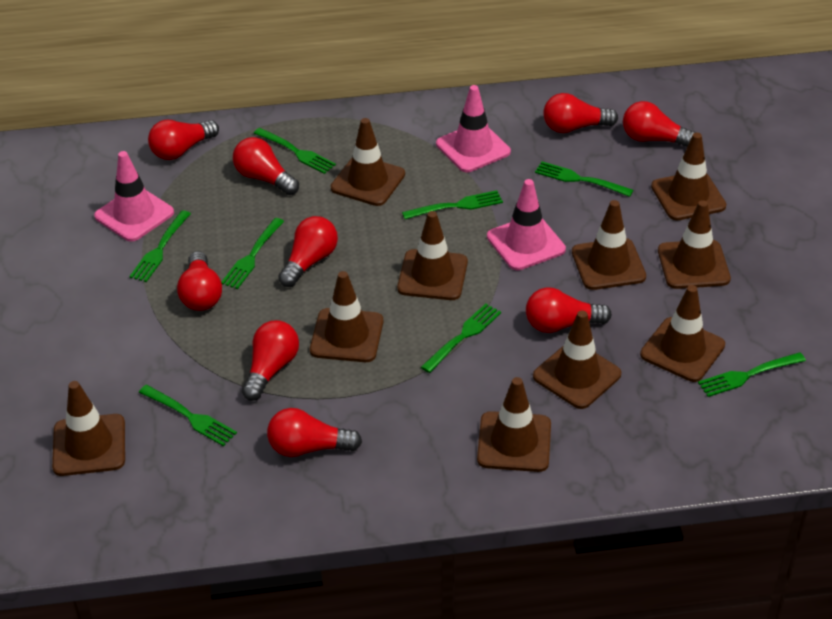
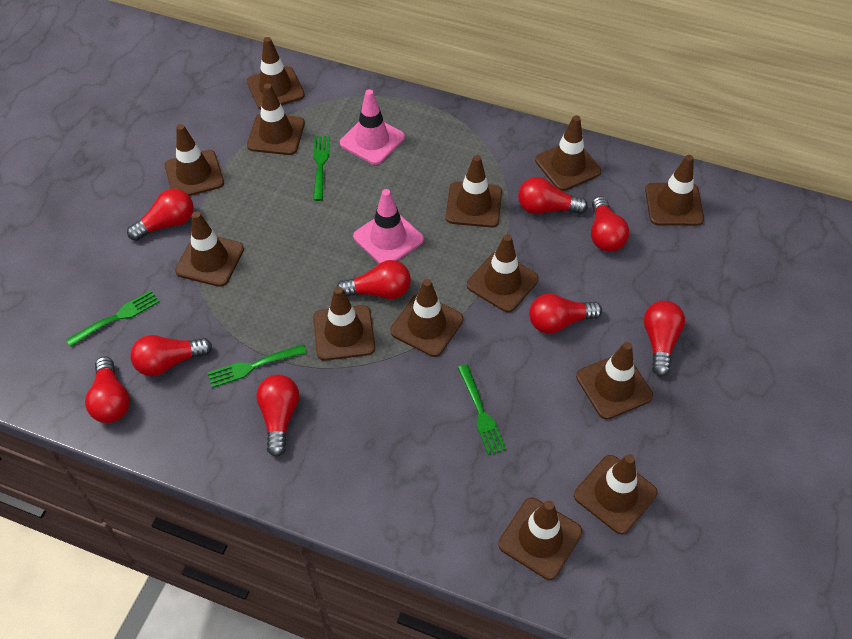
brown traffic cone: [52,381,125,476] [310,271,383,362] [331,118,405,206] [397,211,468,300] [477,377,551,472] [533,311,621,409] [572,200,646,290] [640,285,725,382] [651,133,726,220] [658,200,731,289] = 10 -> [164,124,224,196] [175,211,244,287] [247,37,305,109] [247,83,305,155] [313,287,375,361] [390,279,463,357] [446,155,502,228] [467,234,539,312] [498,498,583,580] [535,116,601,191] [574,454,658,534] [576,342,653,420] [645,155,704,226] = 13
green fork: [129,210,191,282] [139,385,237,446] [221,218,284,289] [254,128,336,174] [402,190,503,219] [421,304,501,373] [535,161,633,197] [698,352,806,397] = 8 -> [66,290,159,347] [207,344,307,388] [313,136,330,201] [458,364,506,455] = 4
pink traffic cone: [94,151,174,242] [436,85,511,172] [487,179,566,270] = 3 -> [340,89,405,165] [353,189,424,264] = 2

